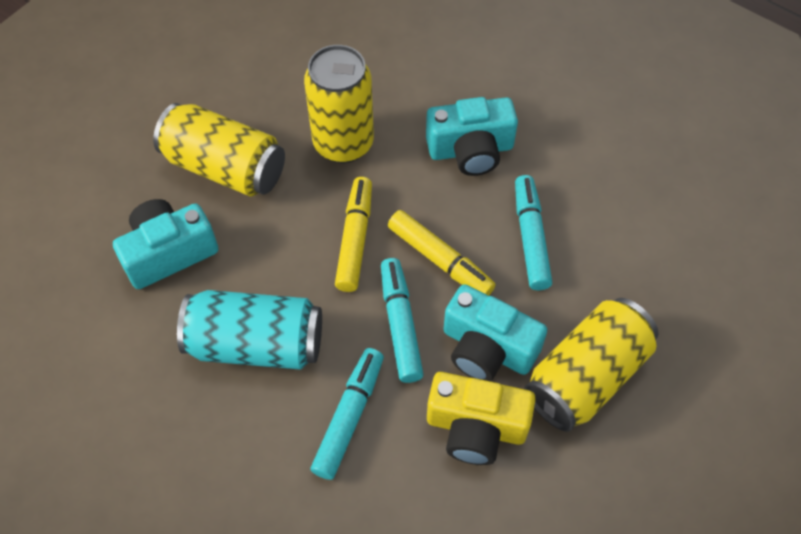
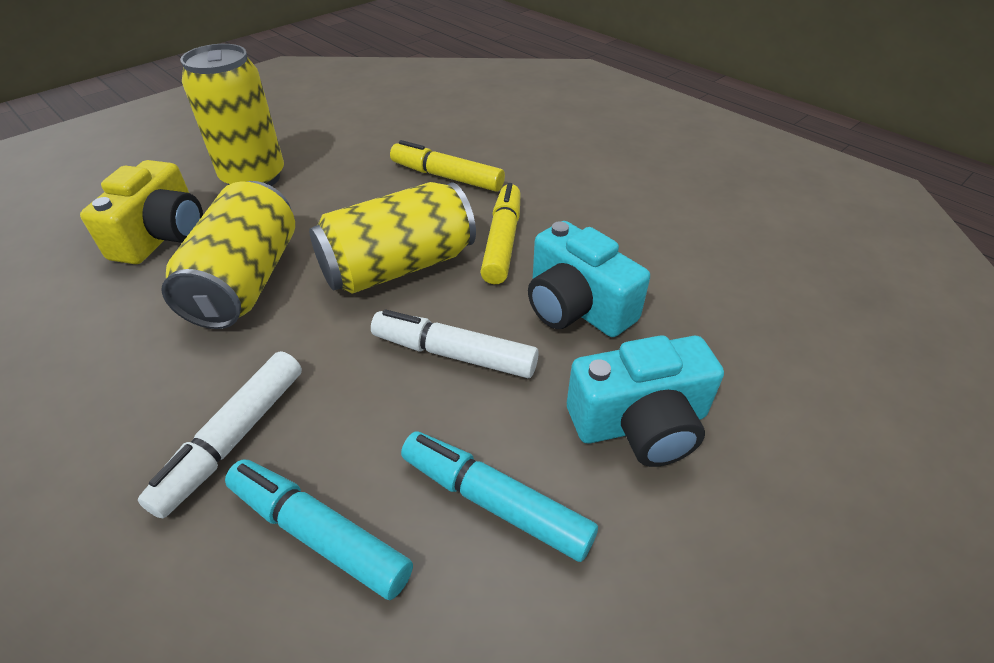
turquoise camera: [113,199,218,289] [426,97,518,176] [443,284,547,381] = 3 -> [528,221,650,337] [567,335,724,467] = 2
turquoise can: [177,290,322,370] = 1 -> none = 0
turquoise marker: [310,348,384,480] [381,258,424,383] [515,175,552,290] = 3 -> [225,459,413,600] [401,431,598,562] = 2
white marker: none = 0 -> [138,351,302,518] [371,309,539,378] = 2

